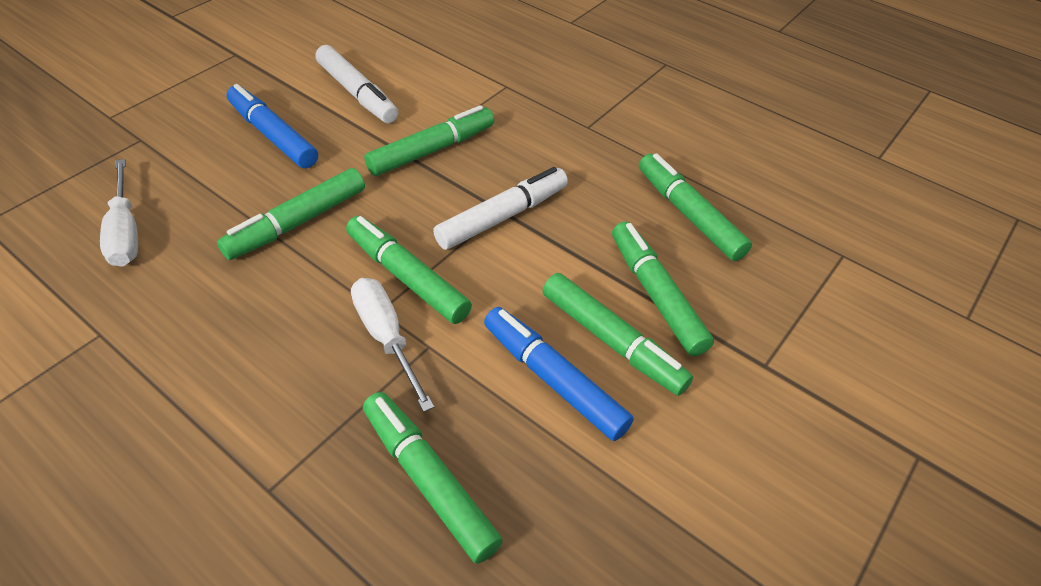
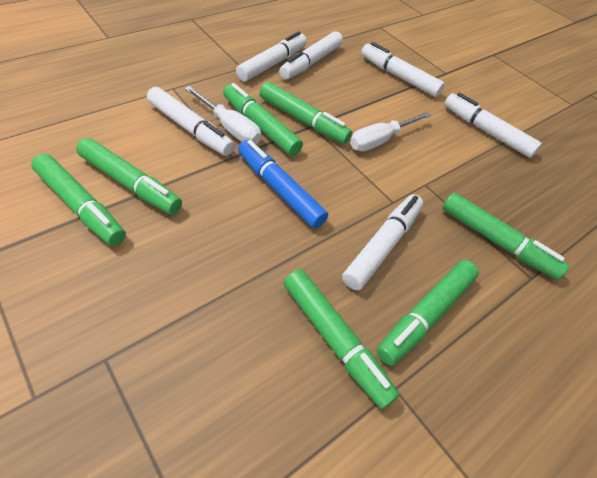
blue marker: [227,84,318,168] [484,307,634,441] = 2 -> [238,140,328,229] = 1
white marker: [315,45,398,123] [433,167,568,250] = 2 -> [147,87,235,156] [236,31,307,82] [279,31,343,80] [342,194,423,290] [361,42,445,97] [444,92,542,158] = 6

